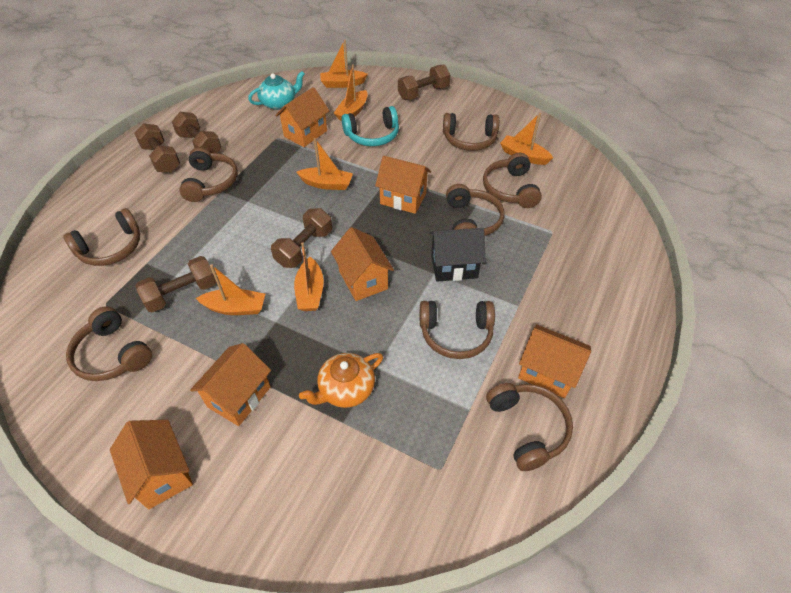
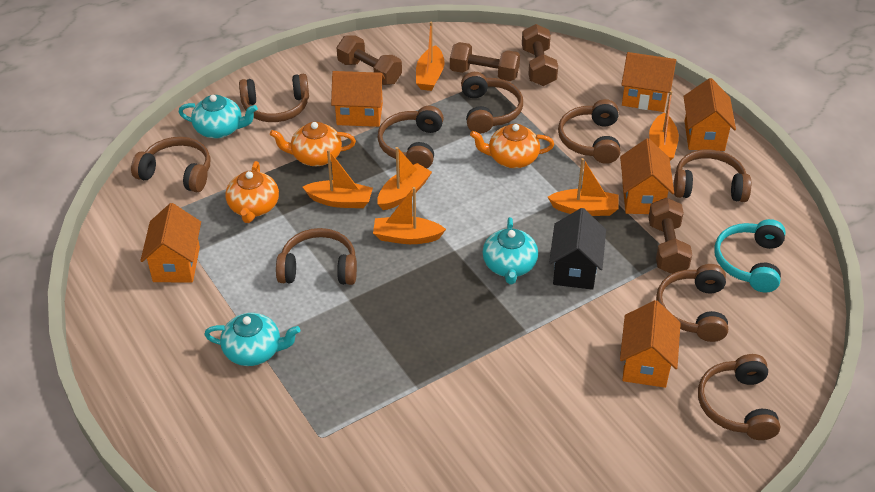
brown dumbbell: [134,123,180,173] [135,256,217,312] [172,112,221,153] [271,208,332,268] [398,64,450,100] = 5 -> [337,36,402,85] [450,42,520,81] [522,24,558,86] [648,197,692,274] = 4
brown headphones: [63,208,140,266] [66,306,152,381] [179,147,238,202] [420,301,495,359] [443,113,499,151] [446,184,505,236] [483,153,542,208] [486,383,573,471] = 8 -> [131,137,211,193] [239,74,309,122] [276,228,357,285] [377,106,444,168] [461,72,523,134] [558,99,620,164] [656,264,728,342] [674,149,751,202] [698,354,780,440] = 9
orange teapot: [299,353,383,408] = 1 -> [225,161,279,223] [270,122,356,166] [470,124,554,168] = 3
turquoise teapot: [248,71,305,110] = 1 -> [179,95,258,138] [204,313,300,366] [482,217,538,284] = 3

